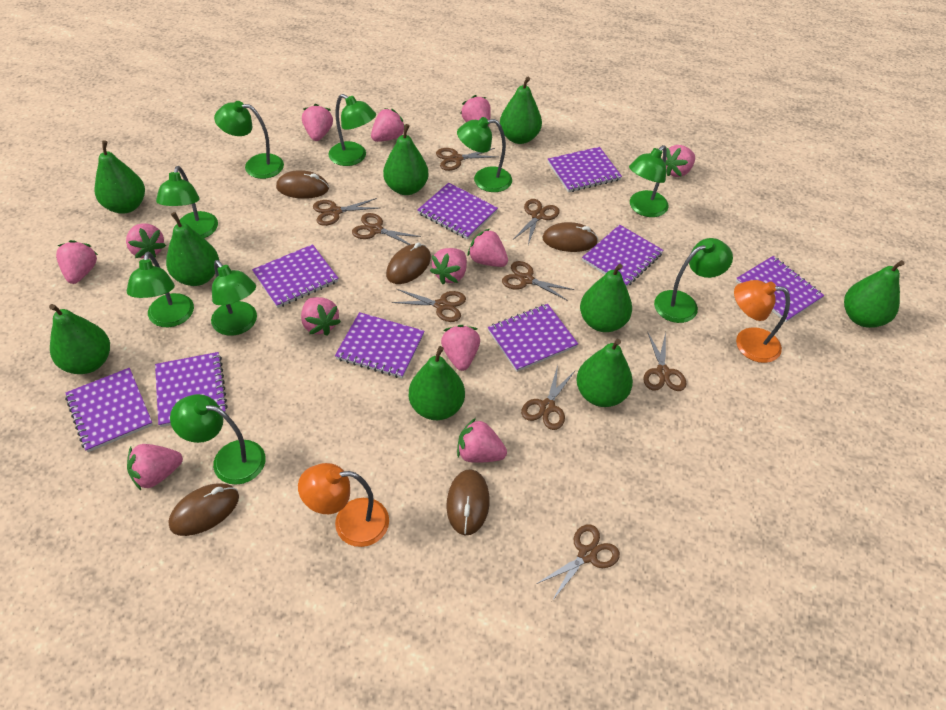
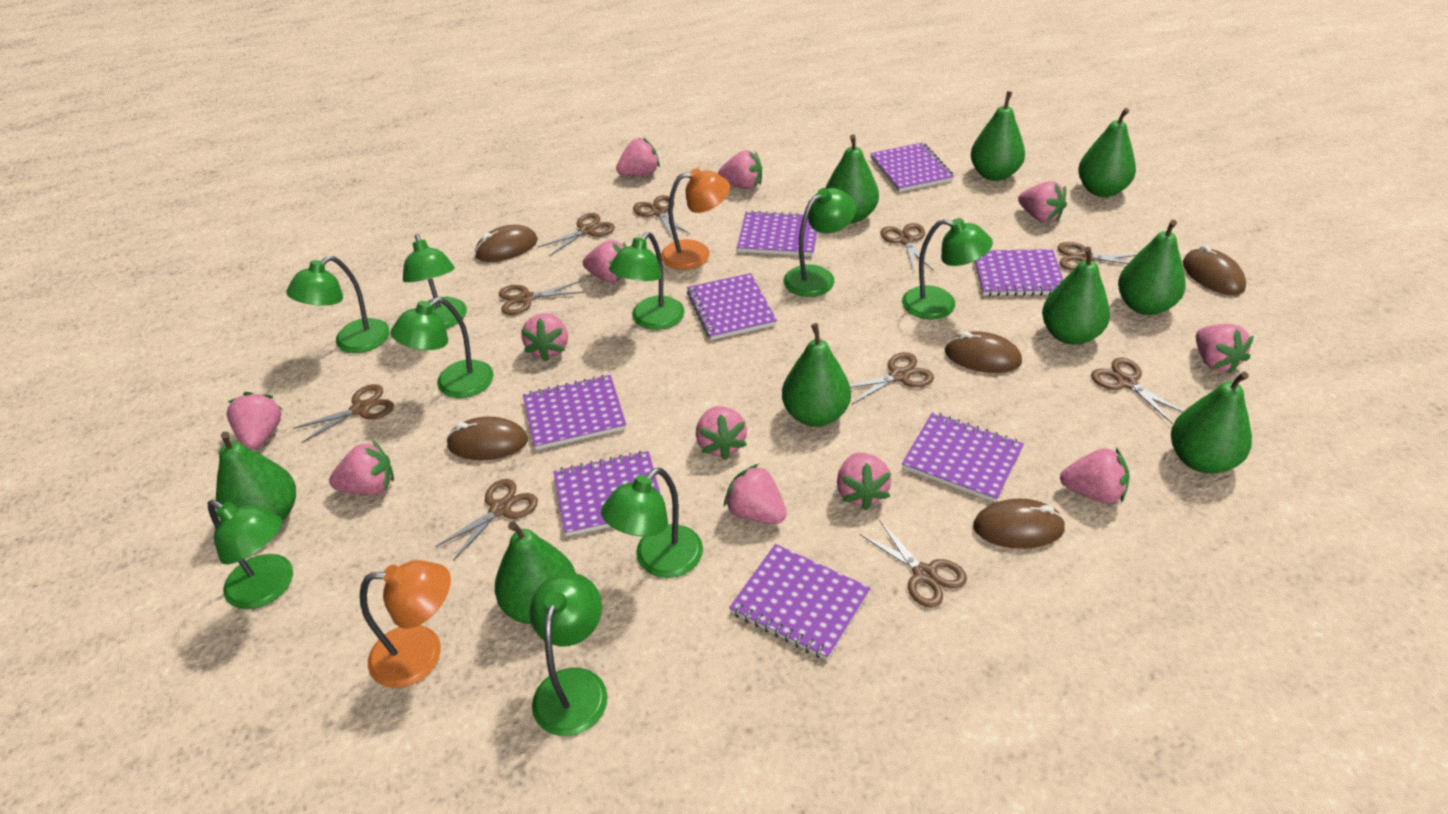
brown scissors: [313,198,379,226] [352,213,421,245] [392,289,466,322] [436,148,498,171] [502,261,574,301] [513,199,560,245] [521,365,576,430] [536,524,620,601] [643,331,687,391] = 9 -> [293,384,394,443] [436,479,538,561] [499,281,584,315] [538,213,615,257] [633,195,690,238] [850,352,934,404] [860,520,967,608] [881,223,934,272] [1057,242,1137,270] [1091,358,1184,424] = 10
purple notebook: [65,368,153,452] [155,352,228,427] [252,244,339,308] [335,312,425,378] [417,183,498,239] [488,304,578,372] [548,147,622,192] [582,225,664,287] [736,256,824,322] = 9 -> [523,375,626,450] [554,451,661,536] [687,273,777,340] [729,544,870,660] [737,211,817,256] [870,142,954,192] [902,412,1024,502] [974,249,1063,296] = 8

